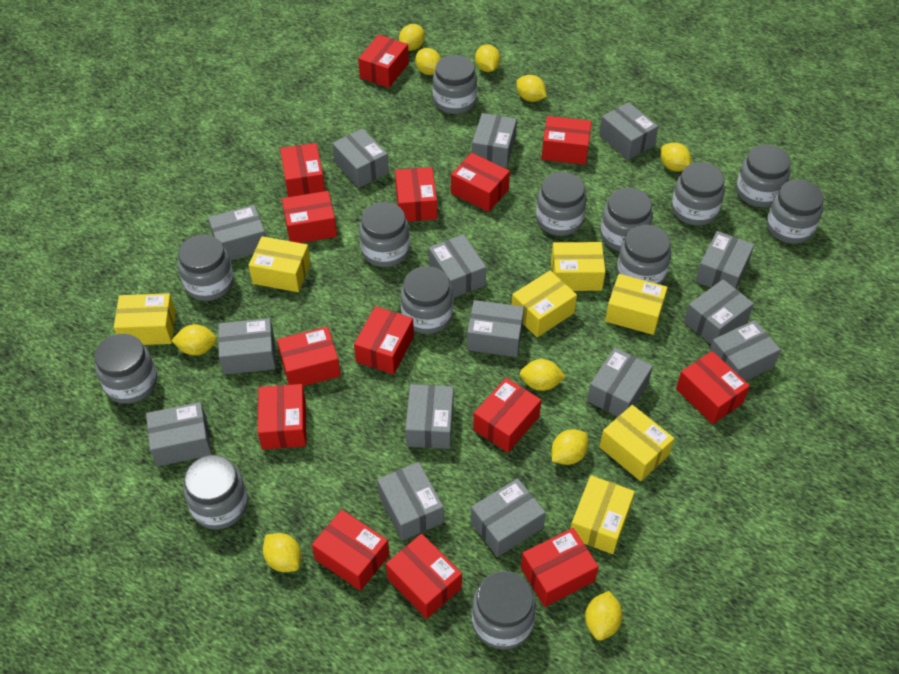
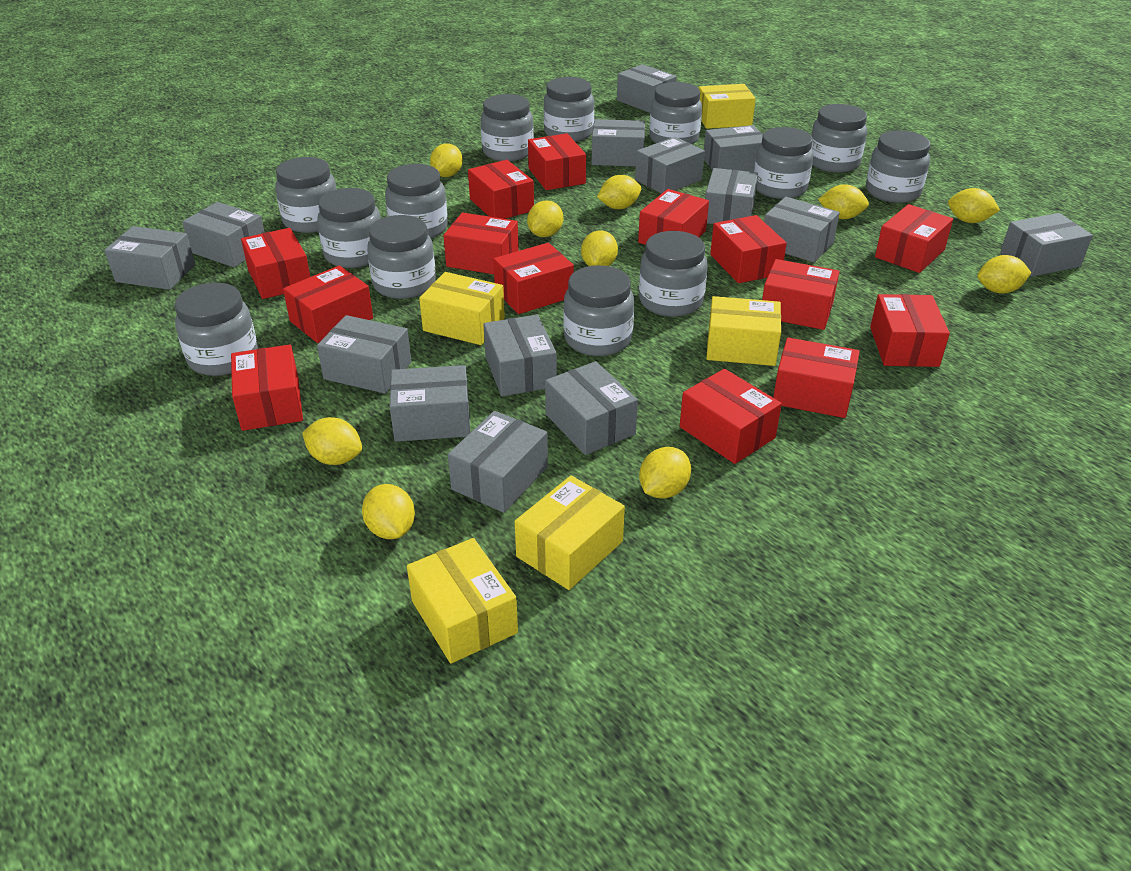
grey box: [146,402,212,467] [208,205,266,261] [218,318,276,375] [332,128,389,188] [377,462,444,541] [405,384,454,449] [429,234,486,298] [467,300,524,357] [471,478,546,557] [472,113,517,168] [587,348,653,417] [599,102,658,160] [684,279,754,344] [695,231,754,289] [709,320,781,381] = 15 -> [104,226,195,290] [182,202,265,267] [317,315,411,394] [390,365,470,442] [448,411,548,513] [483,315,557,396] [545,361,638,455] [592,119,645,167] [617,64,677,113] [635,137,705,194] [704,125,763,172] [705,168,758,224] [764,197,840,263] [1000,213,1093,277] = 14
yellow box: [114,293,176,345] [249,236,311,292] [512,271,577,337] [551,242,605,291] [571,475,635,554] [600,405,674,481] [605,274,668,335] = 7 -> [407,538,518,664] [419,272,505,345] [515,476,625,590] [699,84,756,129] [706,296,781,366] = 5

